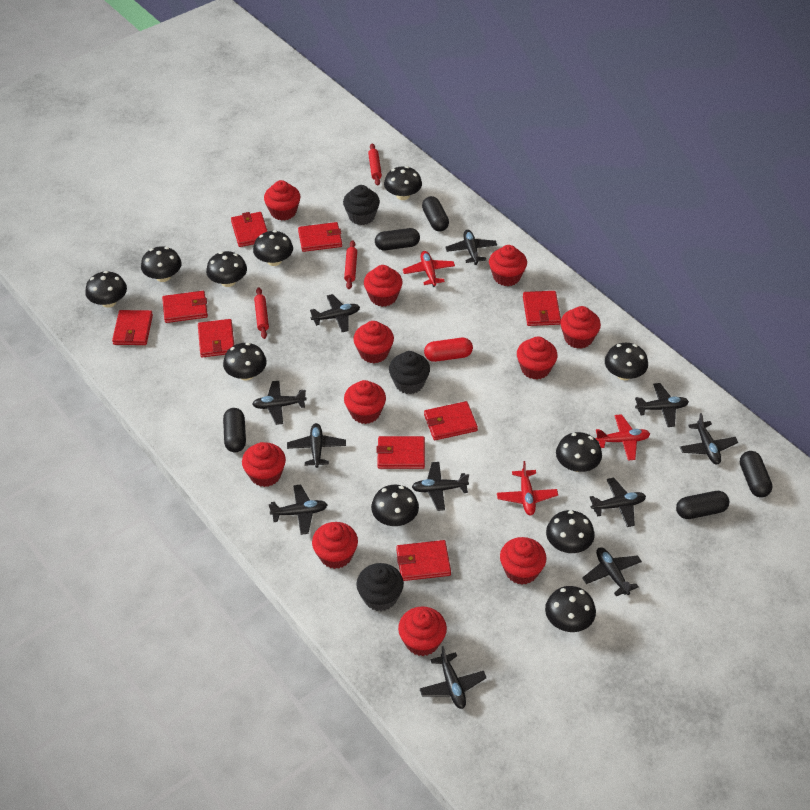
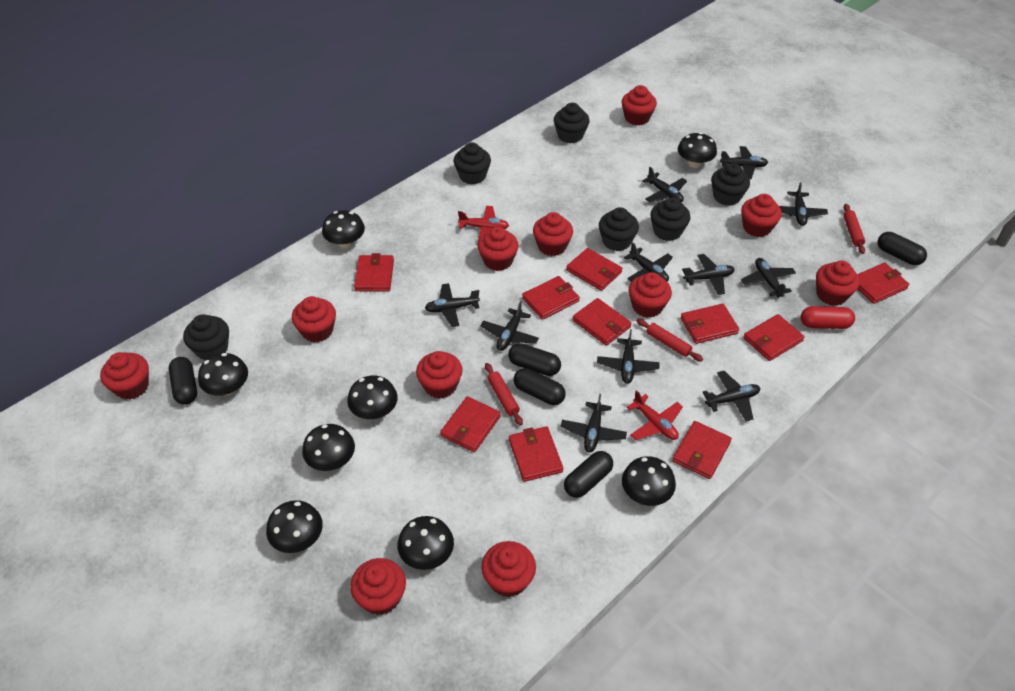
black cupcake: [343,185,380,225] [356,563,404,611] [389,351,430,394] = 3 -> [183,314,229,360] [454,142,491,184] [554,103,589,143] [599,207,639,251] [650,197,691,241] [711,163,750,206] = 6
black mushroom: [85,271,127,308] [141,246,182,282] [206,251,247,287] [223,343,267,380] [253,230,293,266] [371,485,419,526] [384,166,422,200] [545,586,596,632] [546,510,595,553] [556,432,602,472] [605,343,648,380] = 11 -> [198,353,248,396] [266,500,323,553] [302,424,355,471] [322,210,365,248] [347,375,398,419] [397,516,454,570] [622,456,676,506] [678,132,717,168] = 8
red plane: [403,251,455,287] [497,461,558,515] [595,414,650,461] = 3 -> [458,206,509,241] [627,390,683,440] = 2
red wallet: [112,310,153,345] [162,291,208,323] [198,319,234,357] [231,212,268,247] [298,222,342,252] [376,436,425,469] [396,540,451,581] [424,401,478,440] [523,291,561,326] = 9 -> [354,253,394,291] [440,396,501,452] [509,426,563,482] [522,276,580,320] [566,248,623,291] [573,298,631,346] [672,421,732,479] [681,304,739,344] [743,314,805,361] [858,263,909,304] = 10

